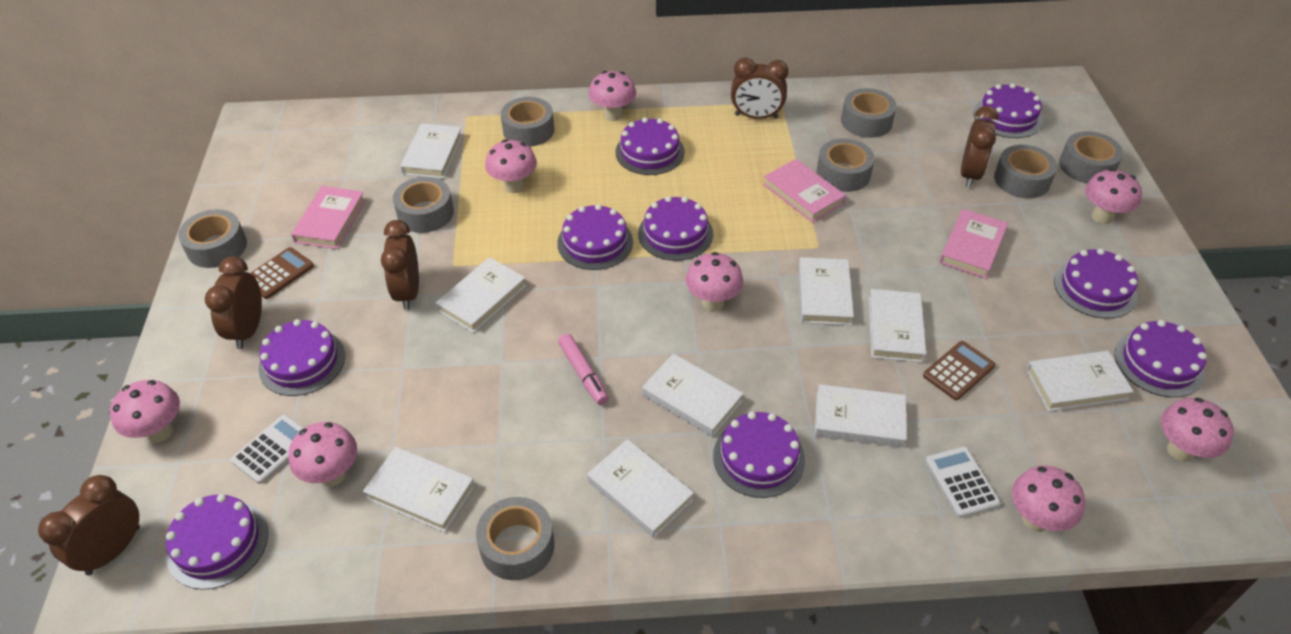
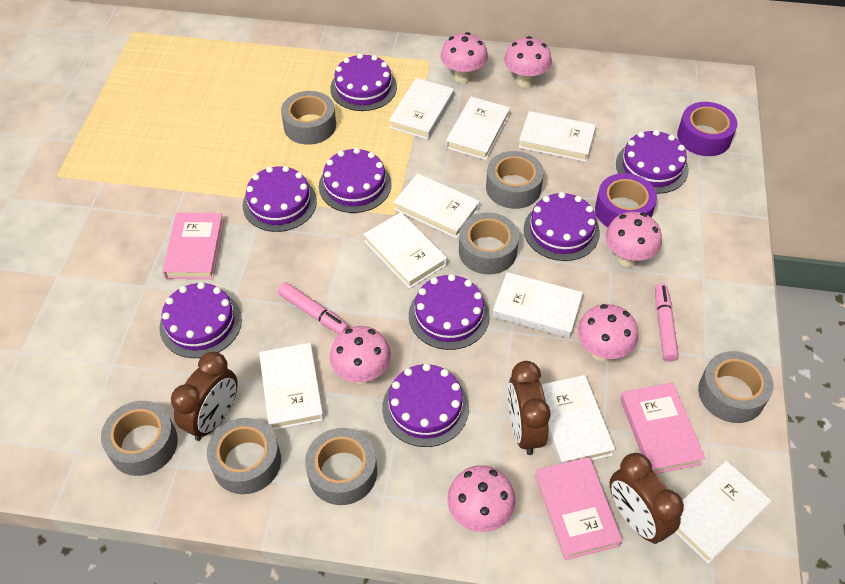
brown calculator: [250,247,314,299] [923,341,995,400] = 2 -> none = 0
brown clock: [38,475,140,575] [205,256,262,349] [381,220,419,310] [731,58,788,119] [961,106,999,188] = 5 -> [171,352,238,441] [508,361,551,455] [610,453,684,544] = 3
grey tape: [178,209,247,268] [393,177,454,233] [476,497,555,580] [501,97,554,147] [816,139,875,192] [841,88,897,138] [994,145,1057,199] [1059,131,1123,183] = 8 -> [101,401,178,476] [207,418,281,494] [281,91,336,145] [305,428,377,505] [459,212,519,275] [486,151,544,209] [698,351,774,423] = 7
pink marker: [558,334,609,405] = 1 -> [278,282,349,334] [655,284,679,362] = 2
pink mushroom: [110,380,180,443] [288,422,357,486] [485,140,537,193] [589,71,636,121] [686,252,743,311] [1012,466,1085,532] [1085,168,1142,224] [1161,398,1234,462] = 8 -> [330,326,391,384] [440,32,488,83] [447,465,516,532] [504,36,552,88] [577,304,638,362] [605,212,662,267] = 6
purple cake: [166,494,268,590] [258,319,345,396] [557,204,633,270] [615,117,685,175] [638,196,713,261] [713,412,805,498] [974,83,1043,138] [1054,248,1138,319] [1115,320,1207,397] = 9 -> [160,282,242,358] [243,166,317,232] [319,148,392,213] [330,53,397,111] [382,364,469,447] [409,274,490,350] [524,192,600,261] [616,130,689,194] = 8
purple tape: none = 0 -> [595,173,657,227] [677,102,737,156] = 2
white calculator: [231,415,304,484] [925,446,1000,518] = 2 -> none = 0

